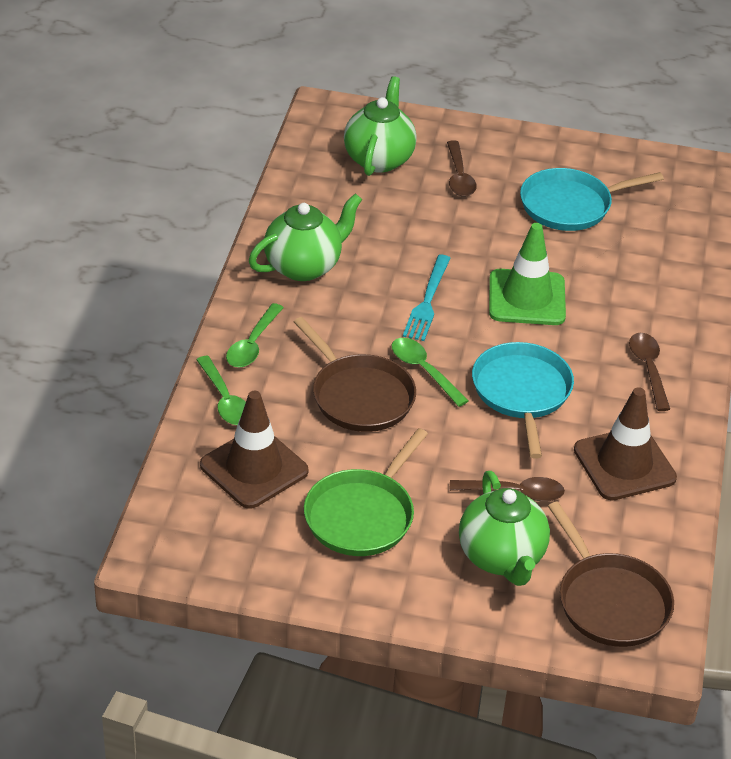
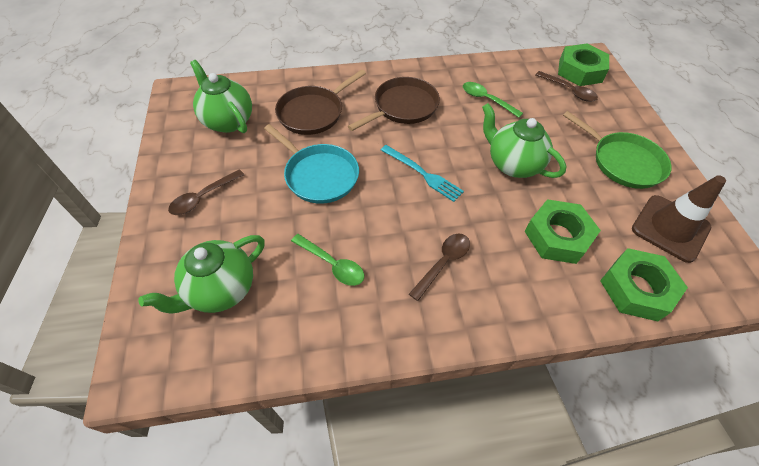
brown traffic cone: [200,391,309,509] [574,387,677,501] = 2 -> [632,175,726,263] = 1
green nut: none = 0 -> [524,199,601,264] [558,44,609,86] [600,248,688,321] = 3
green spoon: [196,356,246,425] [226,303,284,367] [392,338,469,407] = 3 -> [291,234,364,286] [463,82,523,118] = 2
green traffic cone: [489,223,566,325] = 1 -> none = 0
turquoise pan: [472,342,574,458] [520,168,664,231] = 2 -> [264,124,359,204] = 1

